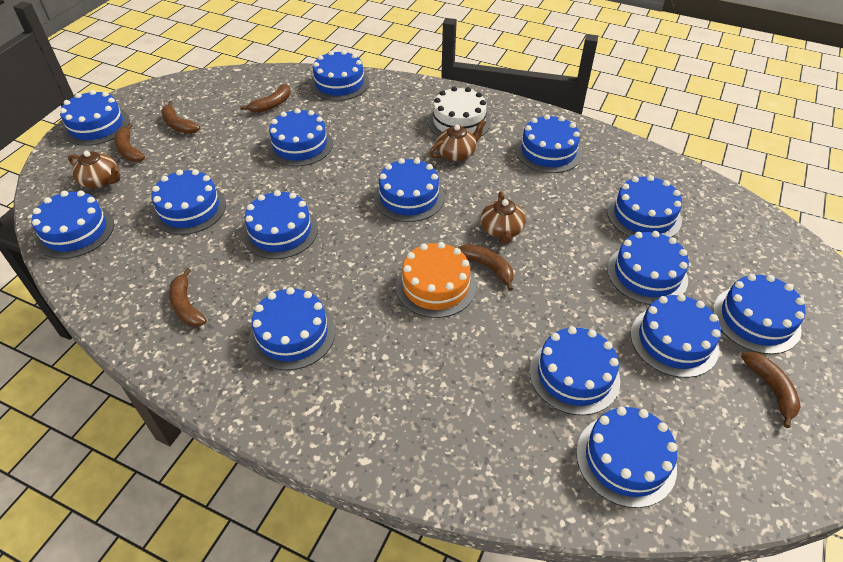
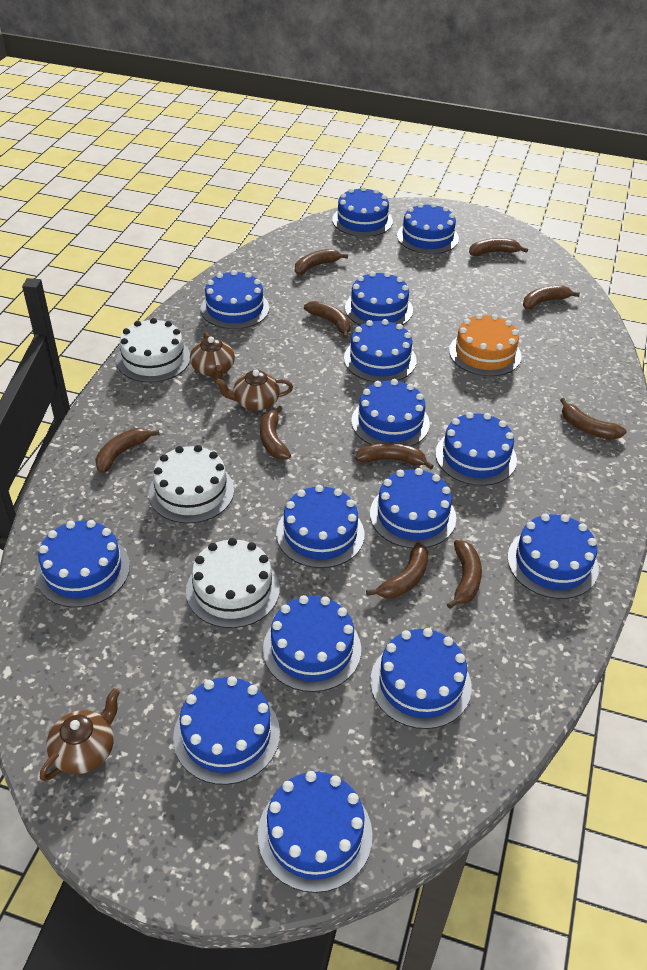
brown banana: [114,123,145,162] [161,101,200,134] [169,268,207,327] [240,84,291,113] [458,244,514,291] [741,352,801,428] = 6 -> [95,428,159,473] [260,405,291,460] [295,249,348,275] [304,301,351,338] [355,443,433,470] [366,543,429,598] [447,540,482,609] [469,238,528,256] [523,285,580,310] [560,398,627,439] = 10
white cake: [428,86,491,136] = 1 -> [116,318,190,383] [148,445,234,523] [186,538,280,628] = 3

